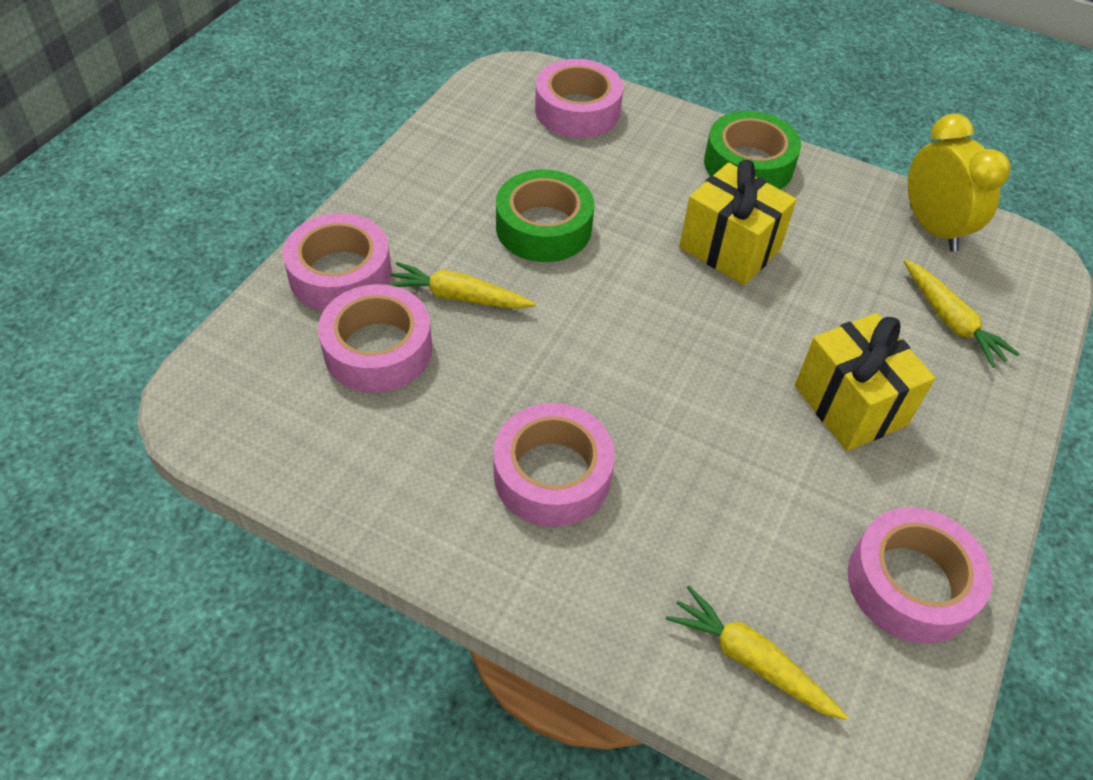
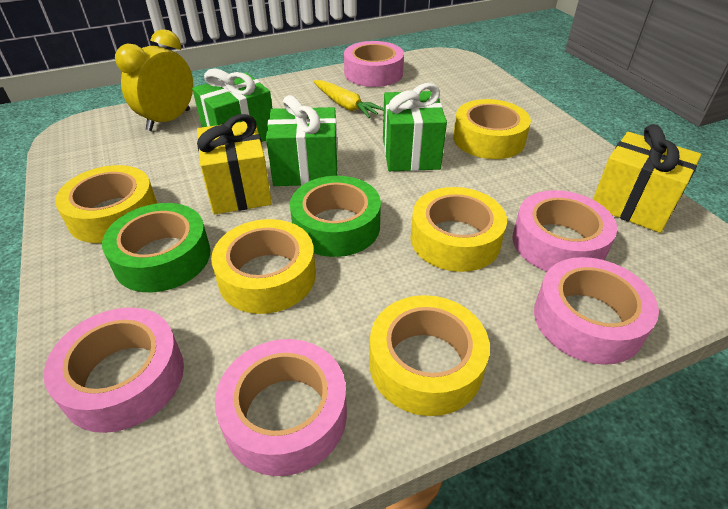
green gift: none = 0 -> [192,68,272,142] [266,95,338,186] [383,83,447,171] = 3
yellow carrot: [387,262,536,309] [666,586,848,720] [904,260,1020,368] = 3 -> [313,80,384,118] = 1
yellow tape: none = 0 -> [55,165,157,243] [211,219,316,314] [369,295,490,416] [411,187,507,272] [453,99,531,159] = 5

